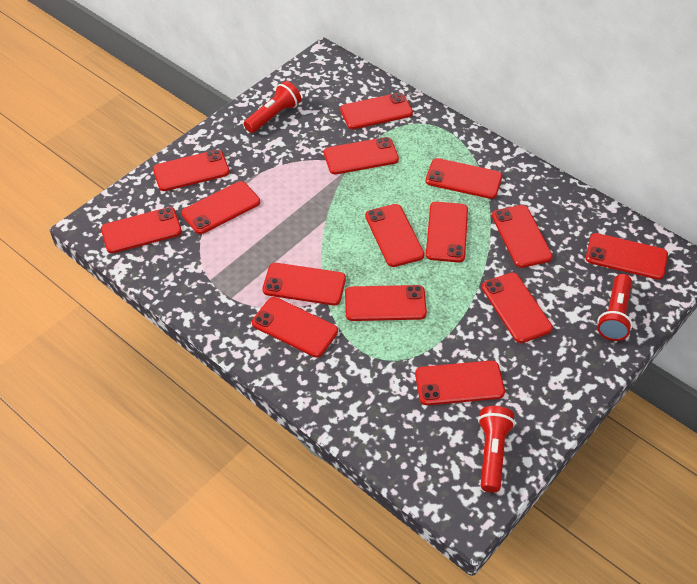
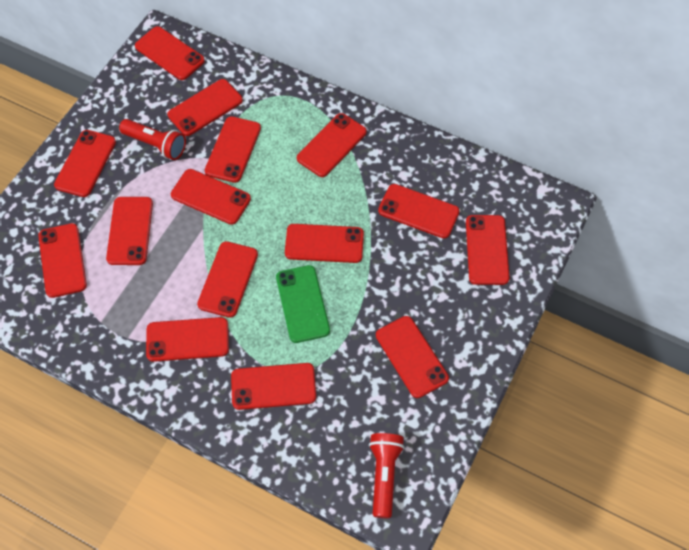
green phone: none = 0 -> [276,265,330,343] = 1
red flashlight: [244,81,301,133] [478,406,515,493] [597,274,632,341] = 3 -> [119,119,186,160] [369,433,405,518] = 2

